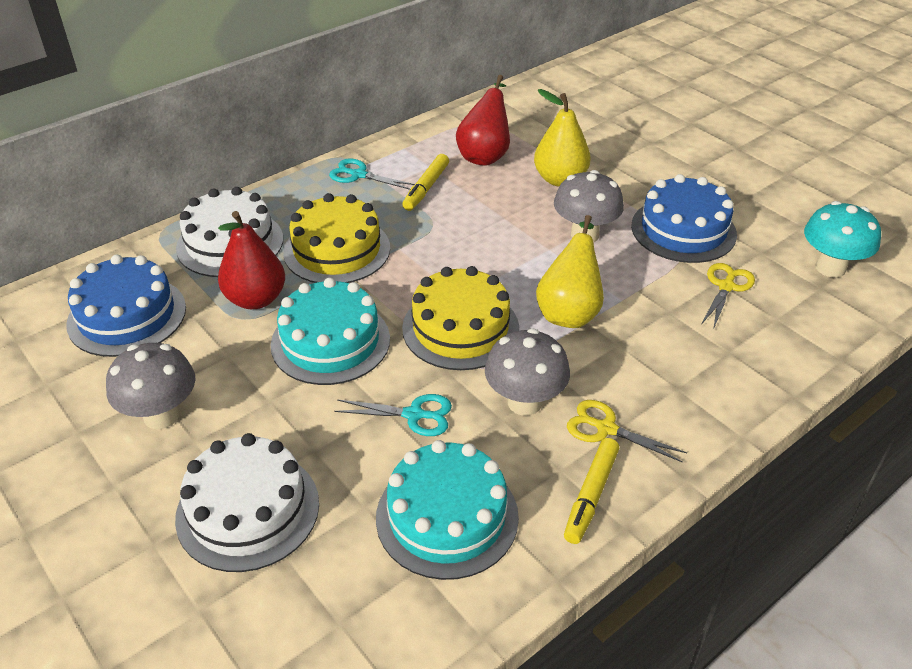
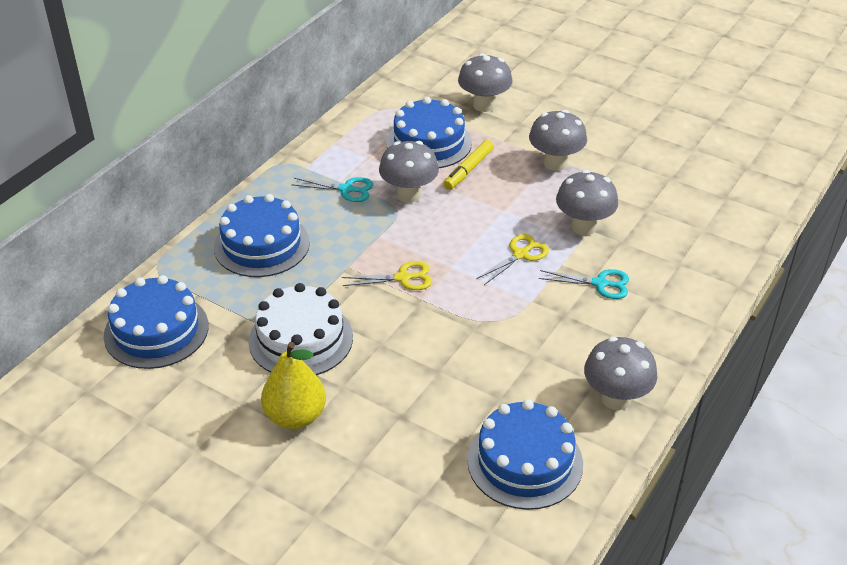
blue cake: [66,255,186,357] [631,174,737,263] = 2 -> [104,275,209,369] [214,194,310,277] [386,97,472,168] [467,399,583,510] = 4
grey mushroom: [106,343,196,429] [485,328,570,416] [554,170,624,243] = 3 -> [379,141,439,203] [458,53,512,112] [529,110,587,171] [556,170,618,235] [584,336,658,410] = 5
red pear: [218,211,285,309] [456,75,510,166] = 2 -> none = 0
turquoise cake: [271,277,390,385] [376,440,519,580] = 2 -> none = 0
turquoise mushroom: [804,201,881,278] = 1 -> none = 0
white cake: [175,433,319,572] [176,187,283,277] = 2 -> [249,283,353,375] = 1
yellow cake: [283,193,390,283] [402,266,519,370] = 2 -> none = 0
yellow marker: [402,154,449,211] [564,438,619,544] = 2 -> [444,140,494,190] = 1
yellow pear: [534,89,591,187] [536,215,604,328] = 2 -> [261,342,326,429] = 1

